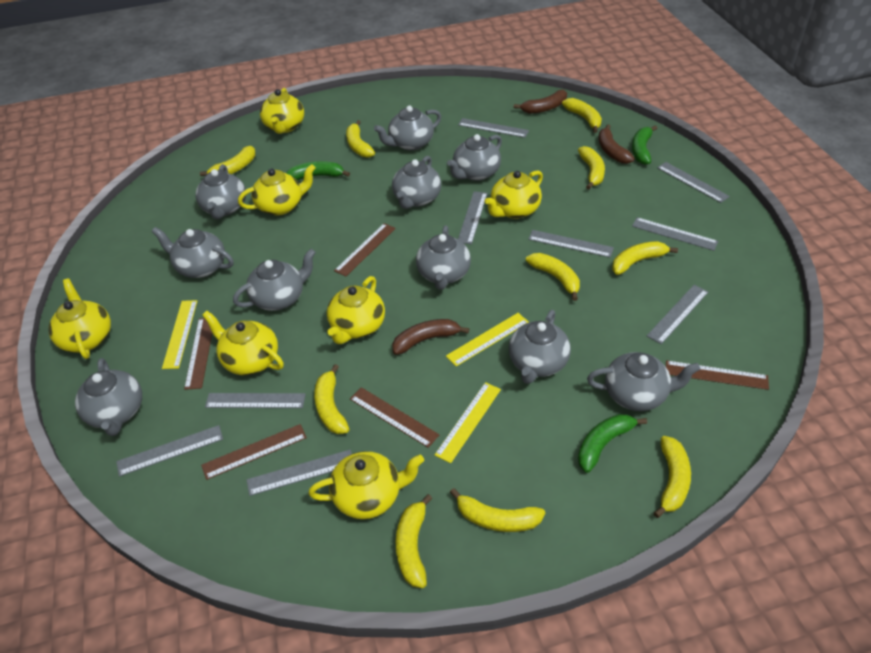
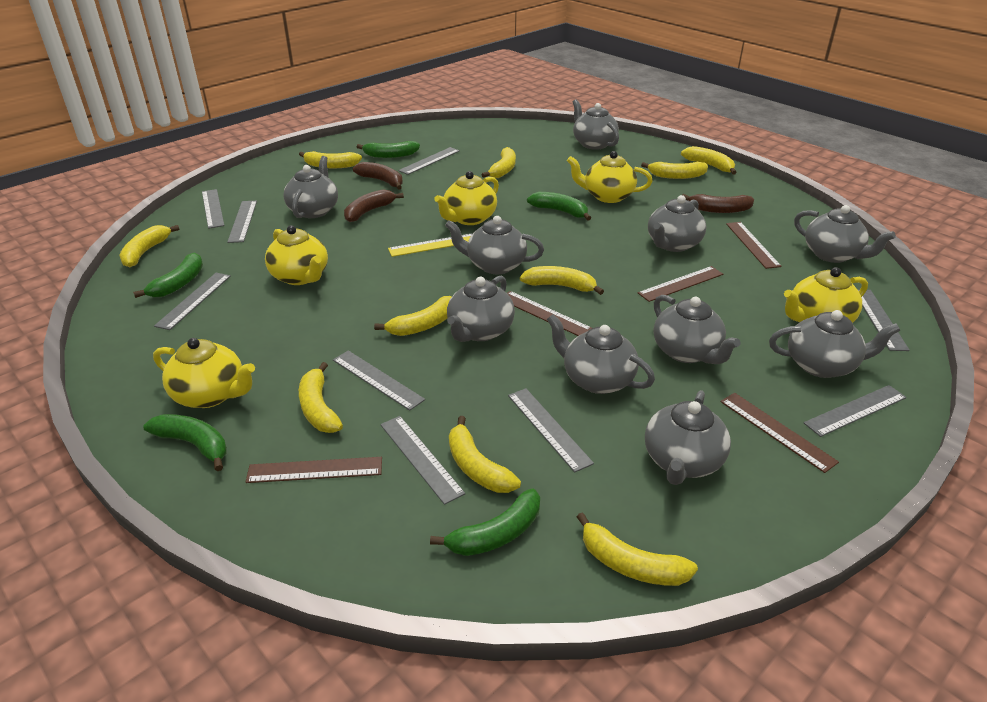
green banana: [286,161,350,181] [578,414,647,473] [632,125,657,165] = 3 -> [133,253,203,298] [143,414,227,471] [357,141,420,158] [430,489,540,556] [527,192,591,221] = 5
yellow ruler: [162,300,197,369] [435,382,501,463] [446,313,529,366] = 3 -> [388,233,473,257] = 1
yellow teapot: [48,278,111,359] [202,311,284,375] [238,164,316,216] [260,88,304,134] [308,451,424,519] [327,276,385,344] [485,170,543,219] = 7 -> [153,338,255,408] [265,225,328,285] [434,171,499,225] [567,151,652,203] [784,267,868,323] = 5

